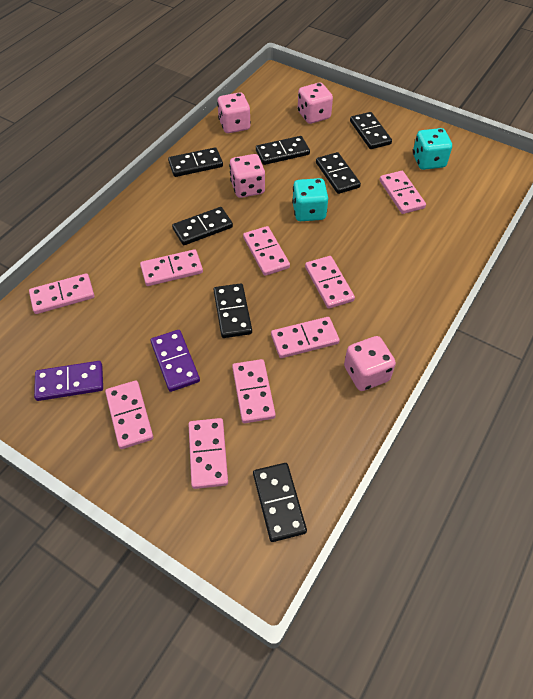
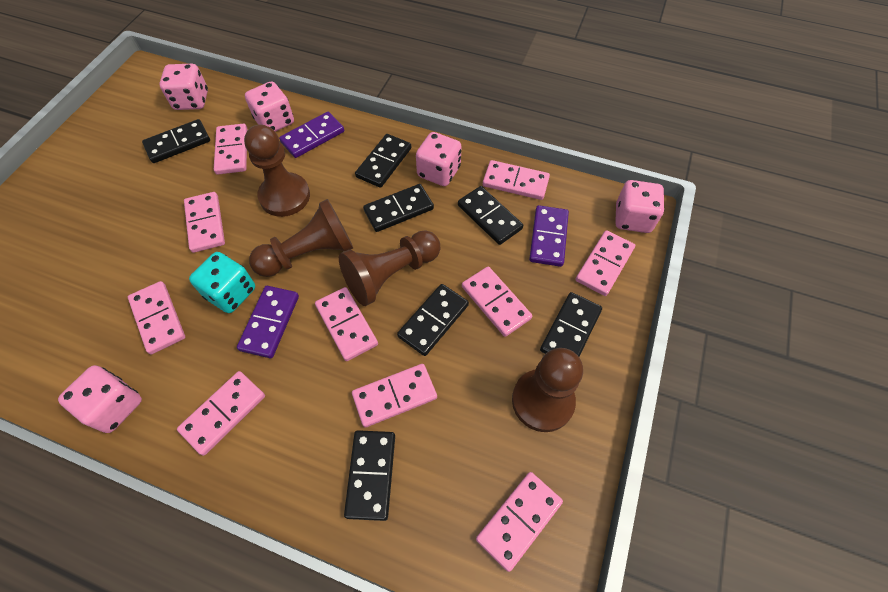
brown pawn: none = 0 -> [244,125,310,217] [249,199,353,277] [339,230,440,306] [512,348,583,432] = 4
pink dice: [217,92,251,133] [229,154,265,198] [298,82,333,124] [344,336,396,391] = 4 -> [58,365,142,433] [159,64,208,110] [245,81,294,132] [416,132,462,186] [615,180,664,233] = 5
pink domino: [29,273,95,314] [105,380,153,449] [140,249,203,286] [189,418,228,489] [232,359,276,423] [243,226,290,276] [271,317,340,358] [305,256,355,309] [379,171,426,214] = 9 -> [128,281,185,354] [177,371,265,456] [184,192,225,253] [214,123,247,174] [315,287,378,361] [352,364,437,428] [462,267,532,337] [476,472,563,572] [483,160,550,200] [576,230,635,296] = 10
purple domino: [34,361,103,401] [150,330,200,392] = 2 -> [237,286,299,358] [279,112,344,158] [529,205,569,267] = 3
turquoise dice: [292,178,328,221] [413,128,452,170] = 2 -> [189,252,255,313] = 1

